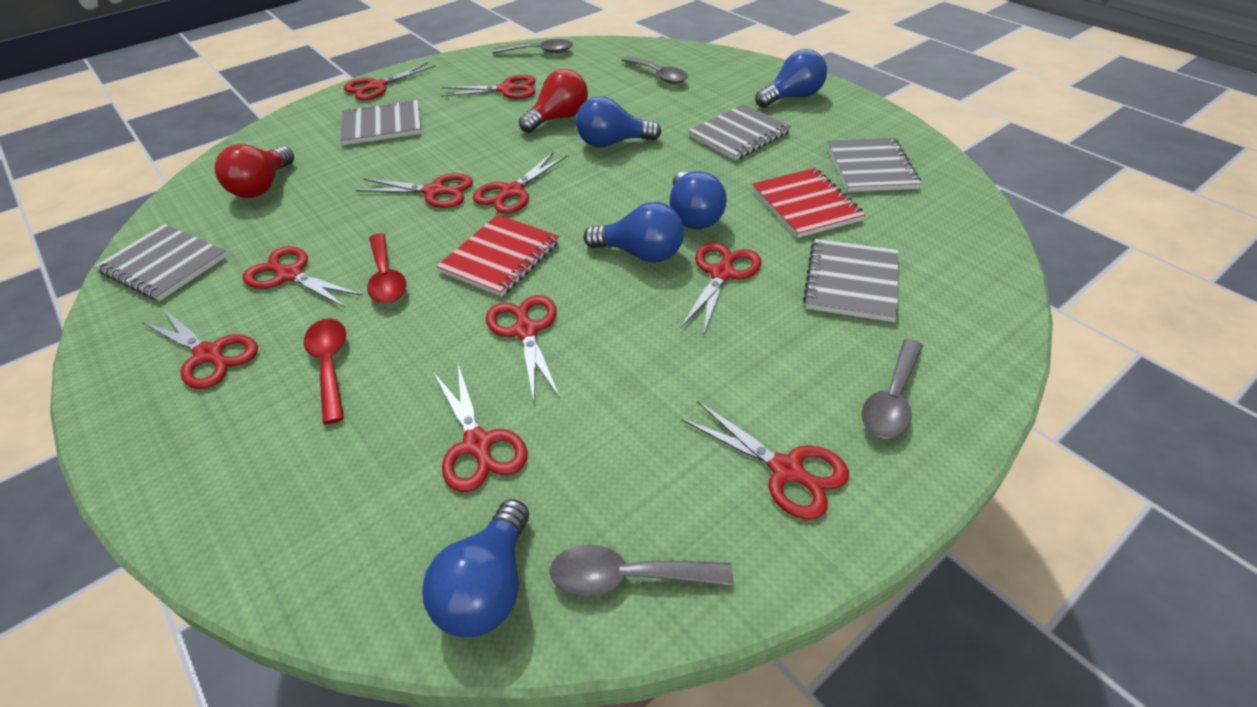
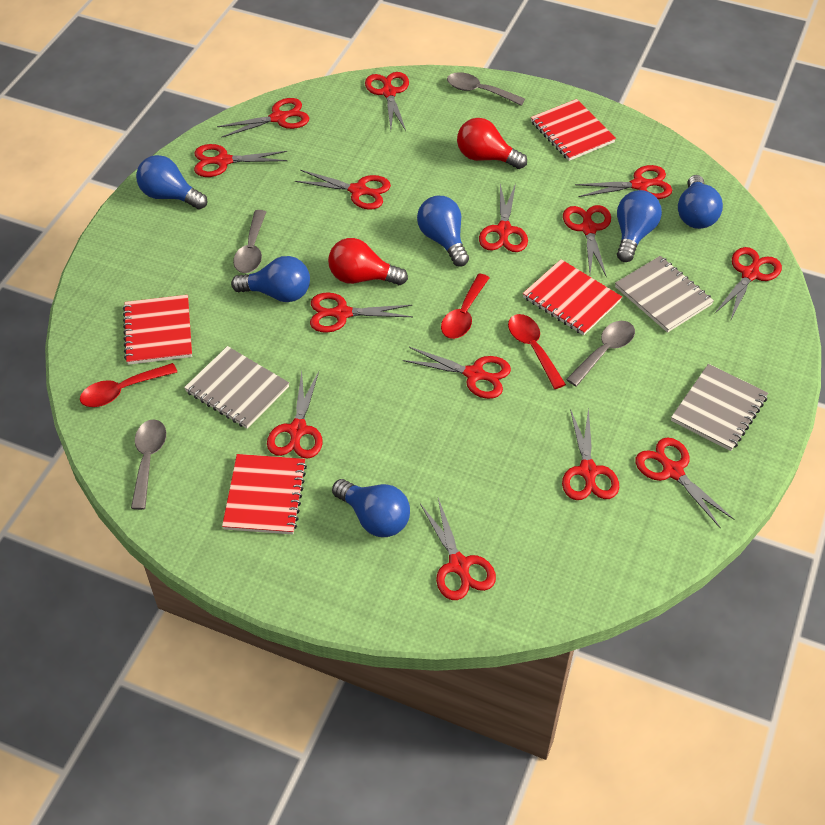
blue light bulb: [422,499,529,637] [576,96,661,148] [584,202,684,263] [670,171,727,229] [755,49,827,108] = 5 -> [136,155,207,210] [231,256,310,302] [332,479,410,537] [417,196,469,267] [617,190,662,262] [678,175,723,229] = 6
grey notebook: [95,224,227,301] [340,99,421,145] [689,104,792,160] [803,239,898,322] [827,138,921,192] = 5 -> [184,346,289,429] [615,256,714,333] [671,364,768,451] = 3
red notebook: [436,215,559,297] [752,168,865,238] = 2 -> [123,295,192,365] [222,454,307,534] [523,259,622,335] [531,99,616,161] = 4
red scissors: [142,308,258,389] [243,246,363,307] [344,62,436,100] [356,173,473,208] [434,365,527,492] [441,75,536,99] [473,152,568,214] [486,295,560,401] [681,242,762,334] [681,401,849,520] = 10 -> [194,144,287,177] [217,98,309,138] [267,371,323,459] [295,170,391,210] [310,292,413,333] [365,72,409,131] [403,347,511,399] [420,498,496,600] [479,183,528,252] [562,407,619,500] [563,205,611,277] [575,165,672,199] [635,438,734,528] [715,247,782,319] = 14
red spoon: [304,319,346,424] [367,233,406,303] = 2 -> [80,363,177,407] [441,274,489,339] [508,314,566,389] = 3

